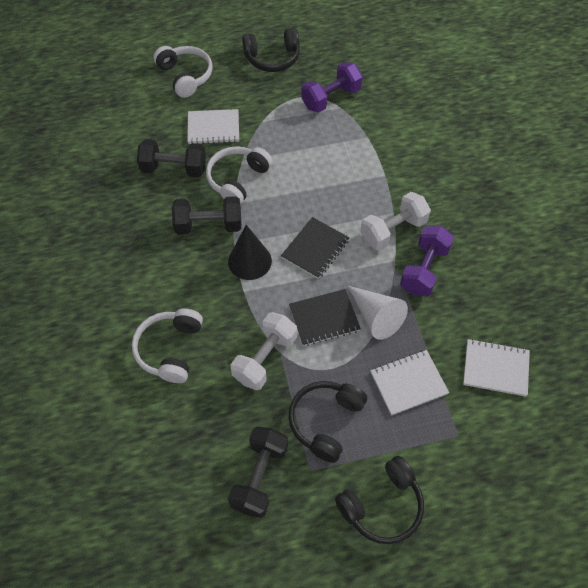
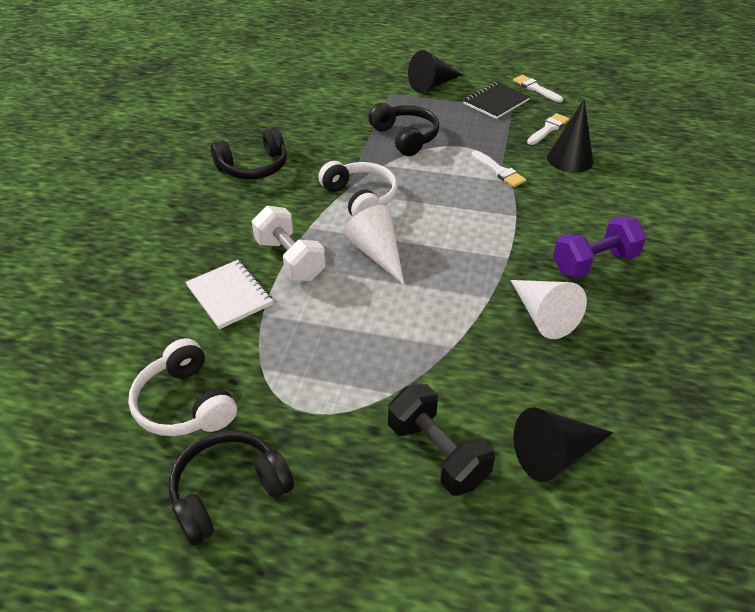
black cone: [228,225,272,280] = 1 -> [408,50,463,93] [514,408,614,482] [547,99,593,173] = 3
black dumbbell: [137,139,206,177] [172,196,241,235] [228,427,288,518] = 3 -> [388,384,495,496] = 1
black notebook: [281,217,350,279] [289,289,361,346] = 2 -> [463,82,530,119] = 1
purple dumbbell: [301,62,363,113] [400,226,454,296] = 2 -> [553,216,647,278] = 1
white brush: none = 0 -> [472,151,526,187] [513,75,563,102] [527,113,569,145] = 3
white cone: [348,286,408,340] = 1 -> [343,205,404,285] [510,280,587,339] = 2
white dumbbell: [231,312,297,390] [360,192,431,251] = 2 -> [252,206,326,281] = 1
white headphones: [132,309,203,383] [153,46,213,98] [206,146,273,205] = 3 -> [128,338,237,436] [318,161,398,217] = 2
white notebook: [187,109,239,144] [370,350,449,416] [463,339,530,397] = 3 -> [186,260,273,329] = 1

